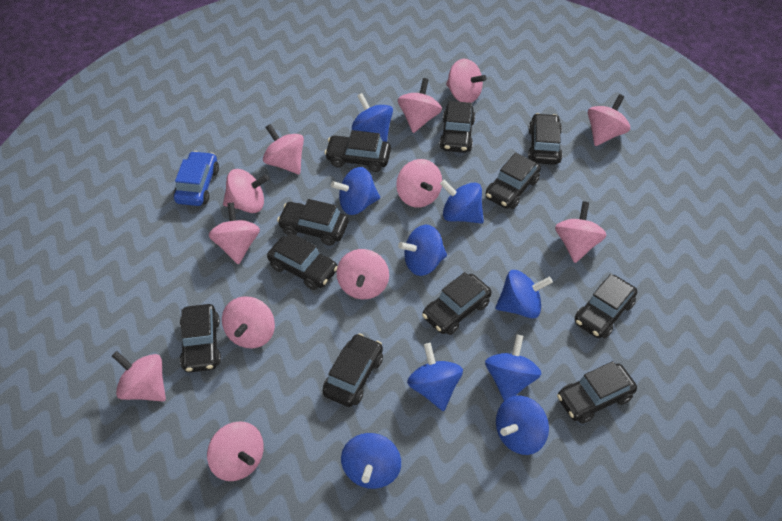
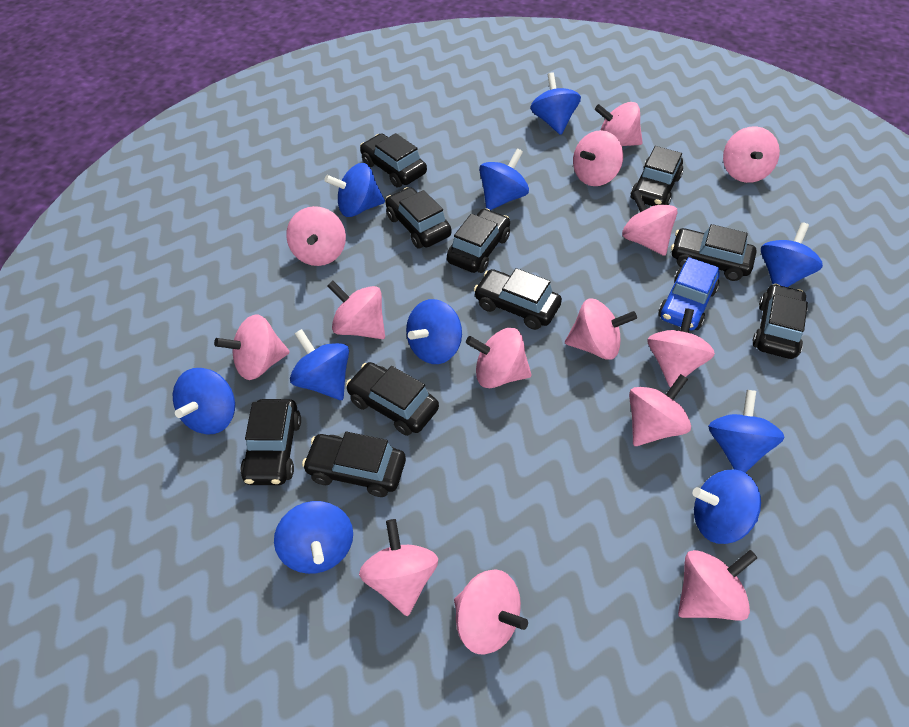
black car: [180,304,221,373] [267,233,337,290] [277,199,349,246] [322,333,383,407] [324,130,391,172] [422,272,492,335] [439,101,475,153] [485,152,541,209] [528,113,563,165] [557,361,637,424] [575,274,637,338] = 11 -> [240,399,301,485] [302,432,406,497] [346,362,439,436] [360,133,427,187] [386,187,452,249] [447,208,510,273] [474,268,562,330] [631,146,683,206] [671,224,756,281] [753,284,808,359] = 10
blue spinning top: [331,167,380,215] [341,433,401,489] [352,93,393,142] [398,225,447,276] [407,343,463,411] [440,180,484,224] [485,335,541,401] [495,270,553,319] [496,396,549,455] = 9 -> [173,368,235,434] [274,501,353,574] [290,329,349,400] [324,163,385,217] [406,299,462,364] [479,148,529,210] [530,72,581,135] [693,469,761,544] [708,390,784,473] [761,222,823,287] = 10
pink spinning top: [112,351,166,402] [207,421,264,481] [209,202,260,265] [222,296,275,348] [223,169,269,213] [263,124,304,174] [336,249,389,299] [396,159,442,208] [398,78,442,133] [446,59,486,103] [555,201,606,263] [588,94,630,146] = 12 -> [214,314,290,380] [286,206,346,266] [327,281,385,339] [359,519,438,616] [454,570,528,655] [466,328,532,388] [565,298,637,360] [573,130,623,186] [595,102,643,146] [622,190,678,256] [629,374,691,446] [647,308,715,388] [678,550,757,621] [723,126,780,183] = 14

